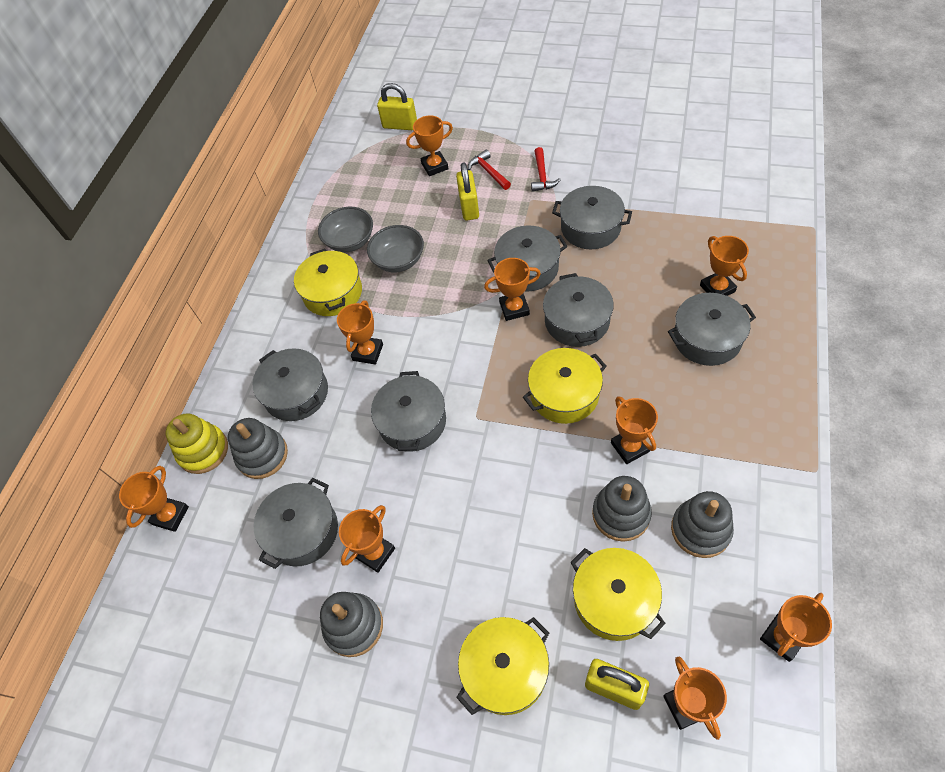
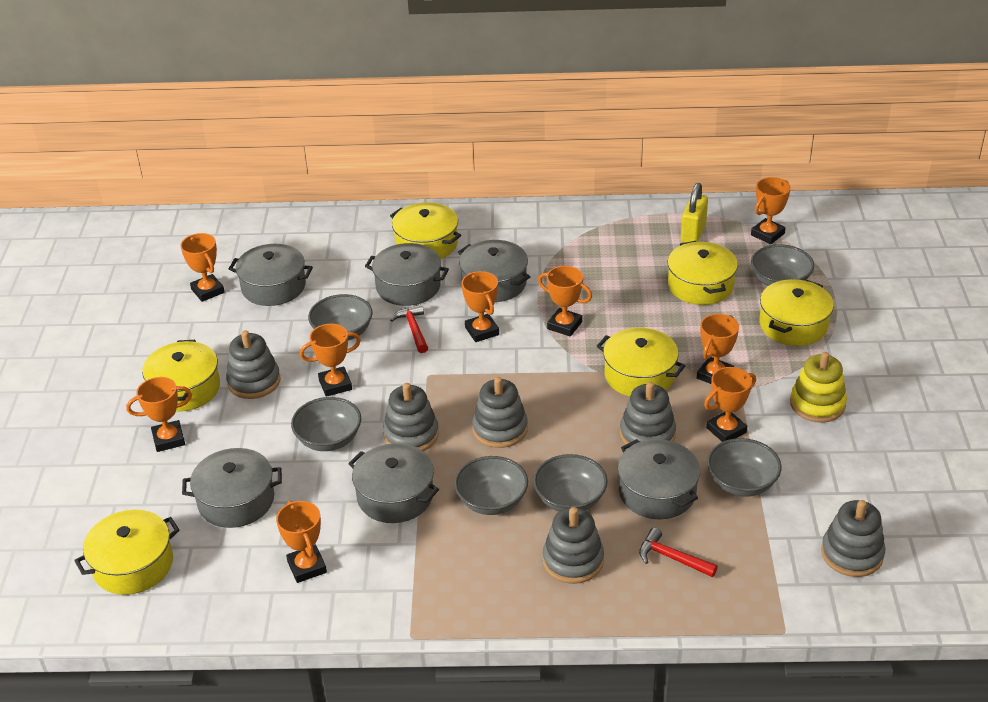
grey bowl: [318,207,373,253] [367,225,424,272] = 2 -> [291,397,361,451] [308,294,373,340] [454,456,528,515] [533,454,607,512] [707,438,782,497] [751,244,814,286] = 6
grey pot: [252,348,328,421] [254,478,338,569] [371,371,446,452] [487,225,567,292] [543,273,614,347] [552,186,632,249] [668,293,756,366] = 7 -> [182,448,282,528] [229,244,313,306] [348,443,439,523] [365,243,449,306] [458,240,530,302] [618,439,700,519] = 6
grey stacking toy: [228,418,288,479] [320,592,383,657] [592,476,652,542] [671,491,734,558] = 4 -> [226,330,280,399] [383,383,439,451] [472,377,528,448] [543,507,604,584] [620,382,676,445] [821,500,885,577] = 6
yellow padlock: [377,83,417,130] [456,162,479,221] [585,659,649,710] = 3 -> [681,183,708,243] = 1
yellow pot: [294,249,362,316] [456,617,549,715] [523,348,607,424] [570,548,666,641] = 4 -> [74,510,180,595] [142,340,220,412] [390,202,461,259] [597,328,685,397] [667,241,738,305] [759,279,834,346] = 6

